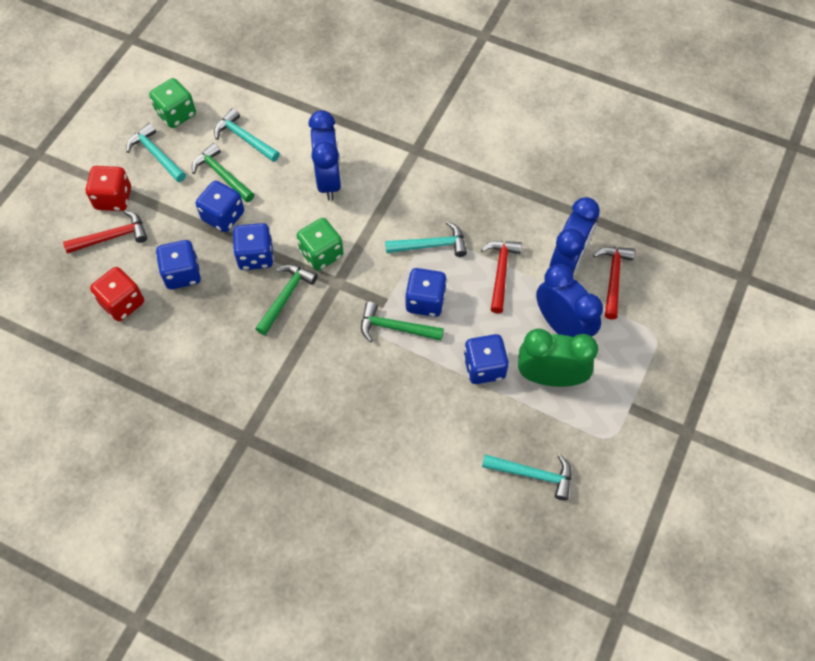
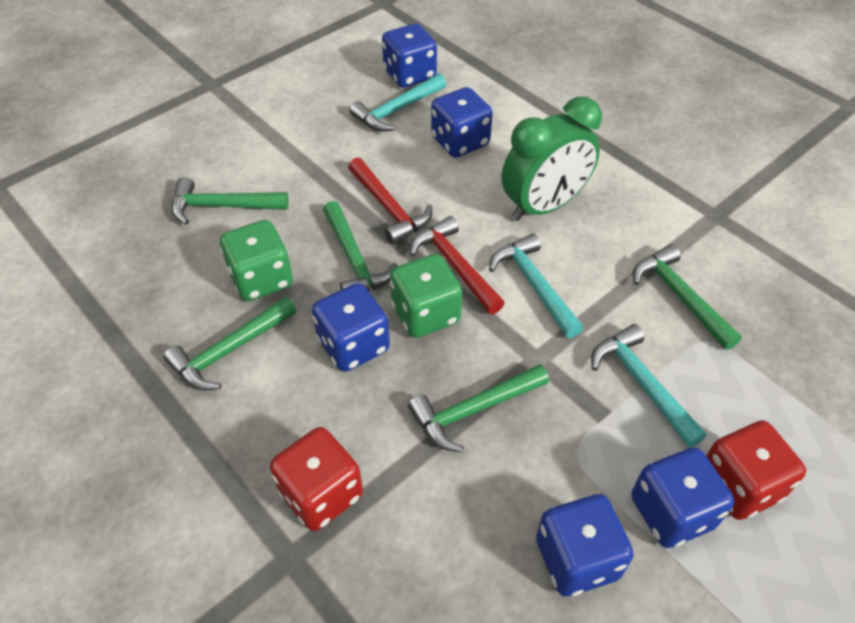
blue clock: [308,110,341,201] [536,264,603,337] [549,197,600,276] = 3 -> none = 0
green hammer: [192,143,255,202] [255,265,317,335] [361,301,444,342] = 3 -> [163,296,297,390] [172,177,289,225] [323,201,397,291] [408,364,549,452] [633,244,742,350] = 5
red hammer: [63,210,147,253] [481,241,522,313] [593,247,635,320] = 3 -> [348,157,432,244] [410,216,505,314] = 2
turquoise hammer: [126,123,186,182] [214,108,280,162] [385,221,467,257] [482,454,571,501] = 4 -> [350,73,446,132] [489,233,583,338] [591,324,707,448] = 3

